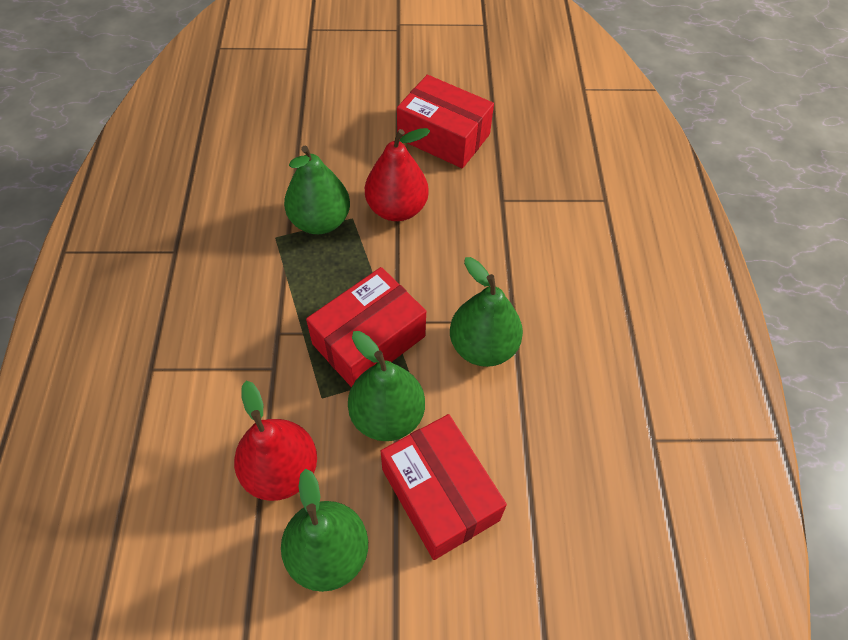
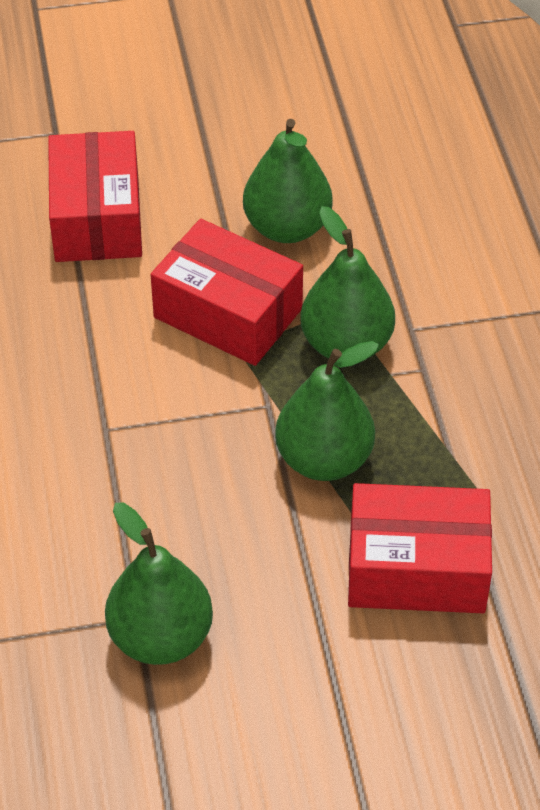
red pear: [234,381,317,501] [365,128,430,221] = 2 -> none = 0

